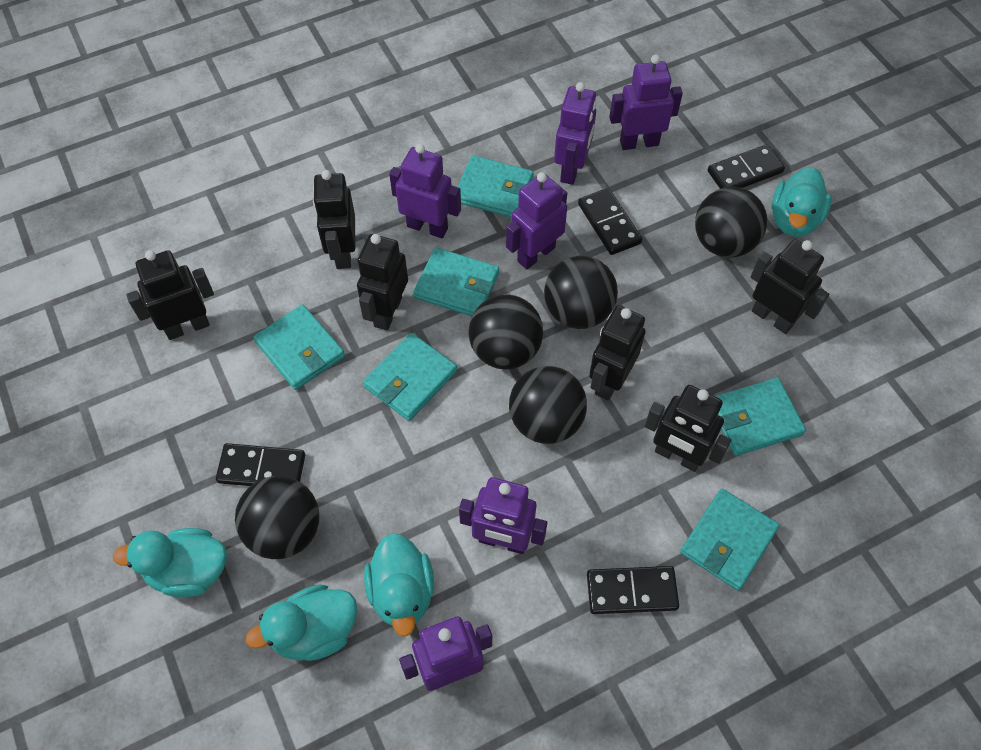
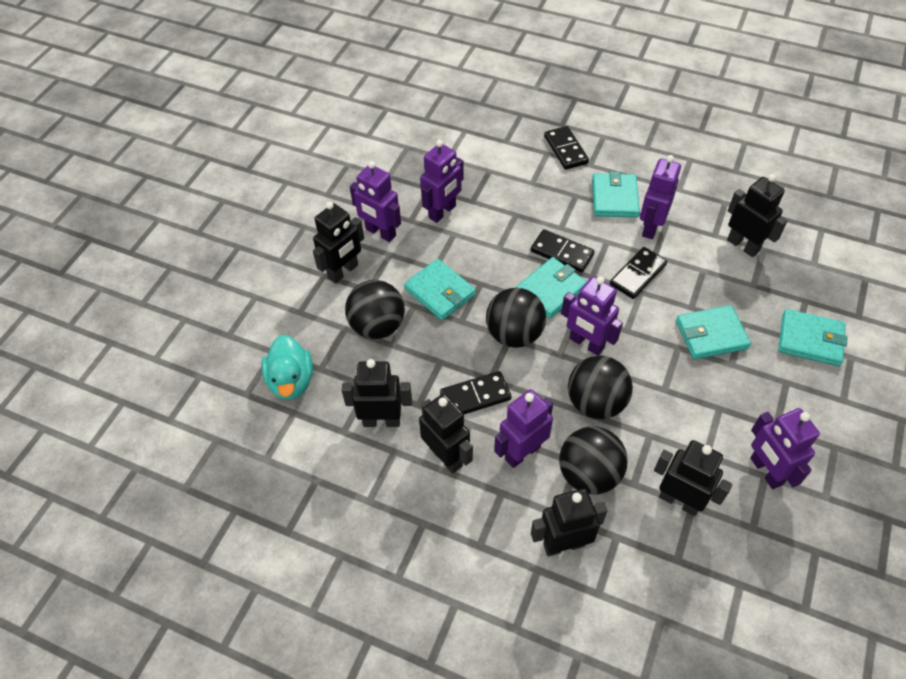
black ball: [235,476,319,559] [469,294,543,370] [509,366,587,444] [544,256,618,329] [695,187,767,258] = 5 -> [345,280,405,339] [486,288,546,348] [559,427,628,495] [568,356,633,419] = 4
turquoise duck: [112,528,227,597] [246,585,357,661] [364,533,434,637] [772,167,832,237] = 4 -> [261,335,313,400] = 1
turquoise wallet: [253,305,345,390] [363,333,457,421] [413,247,499,316] [458,155,533,217] [680,489,780,590] [715,378,806,456] = 6 -> [404,259,476,320] [516,257,587,319] [592,171,640,218] [676,305,751,359] [778,309,848,366] = 5

